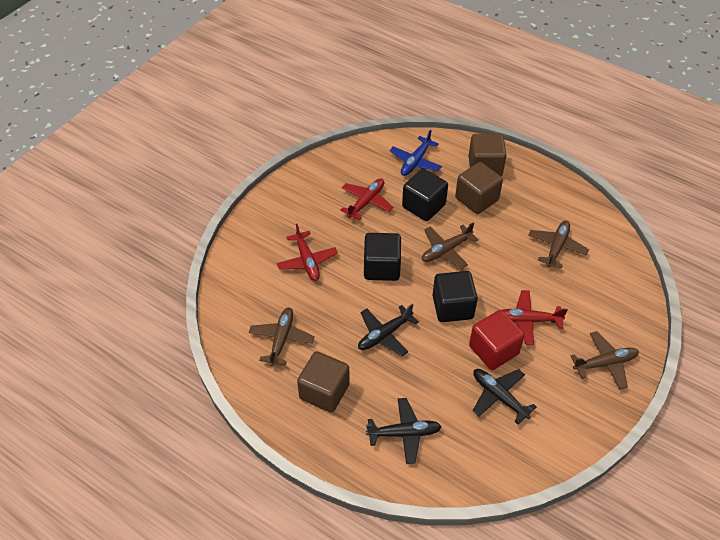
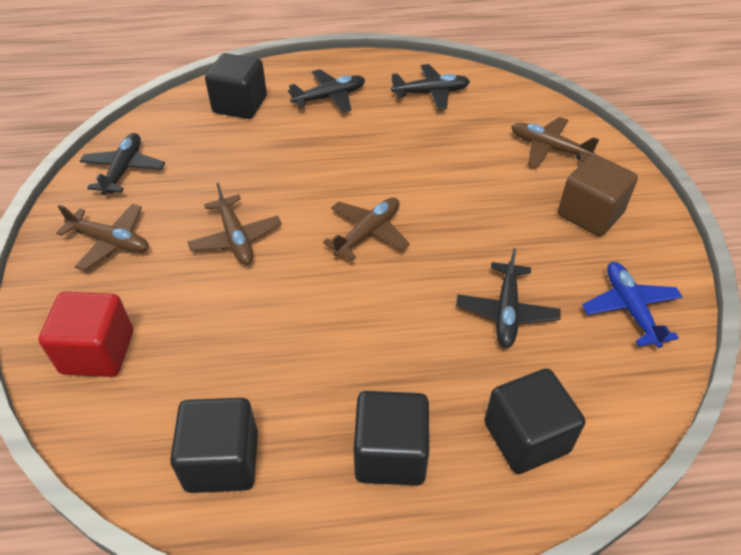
black cube: [364,233,401,281] [402,169,448,221] [432,271,478,322] = 3 -> [170,398,258,493] [205,53,267,119] [353,391,429,486] [484,368,585,474] = 4
black plane: [358,303,419,356] [366,398,442,464] [473,369,536,424] = 3 -> [80,133,165,195] [288,69,365,113] [391,64,470,110] [456,248,561,348] = 4
brown cube: [297,351,350,413] [455,162,503,214] [469,134,507,176] = 3 -> [558,154,638,236] = 1
red plane: [277,224,338,281] [340,178,393,220] [503,290,568,345] = 3 -> none = 0

